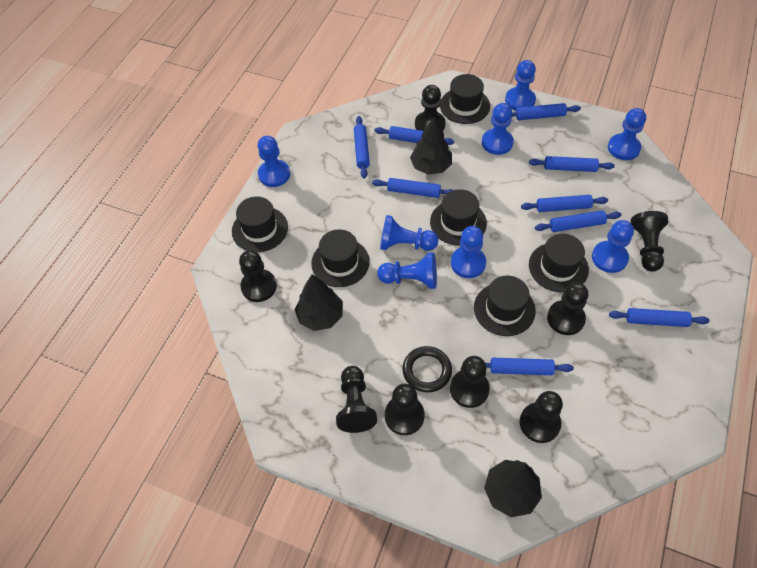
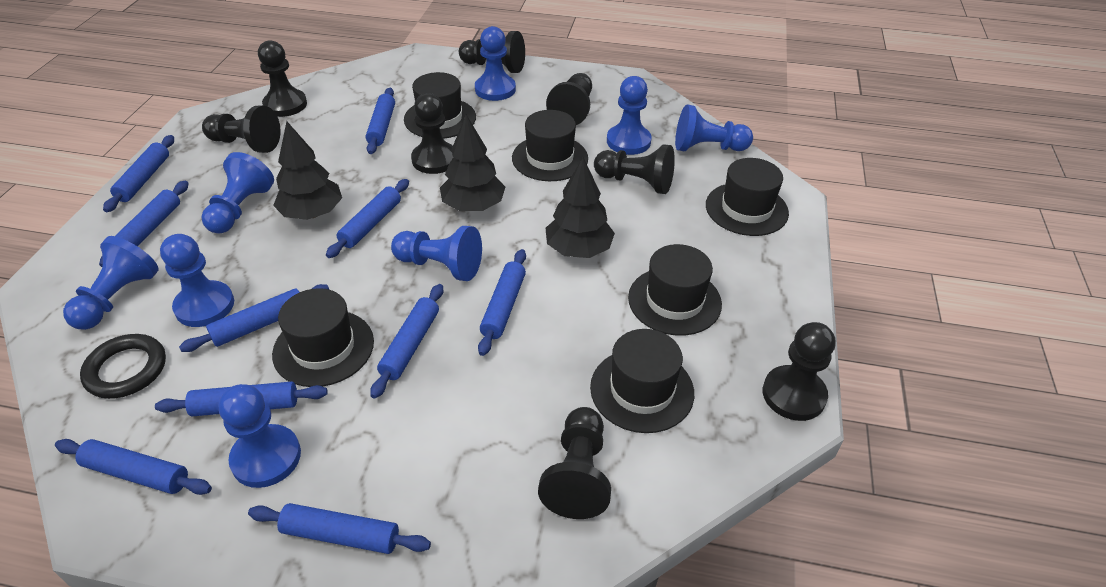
blue rolling pin: [354,116,370,179] [372,178,453,198] [375,126,454,145] [485,358,574,375] [511,103,581,120] [521,195,608,212] [529,156,615,172] [535,210,621,232] [609,308,710,327] = 9 -> [55,439,212,495] [99,181,189,267] [103,135,174,212] [155,382,328,416] [179,284,329,352] [248,503,431,554] [326,179,409,258] [366,88,395,154] [370,284,443,399] [478,249,526,356] = 10

